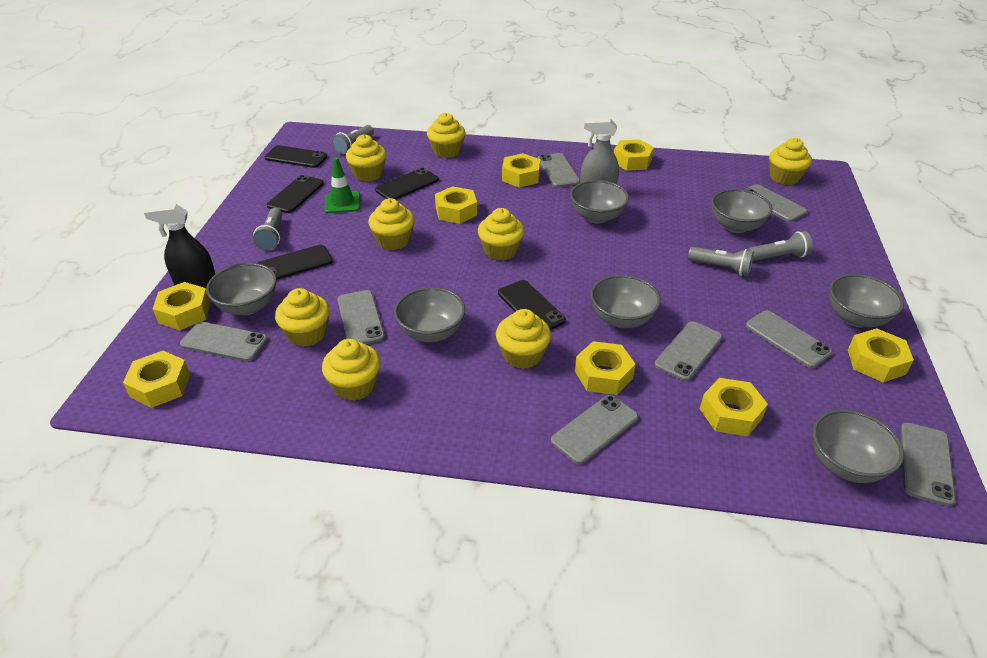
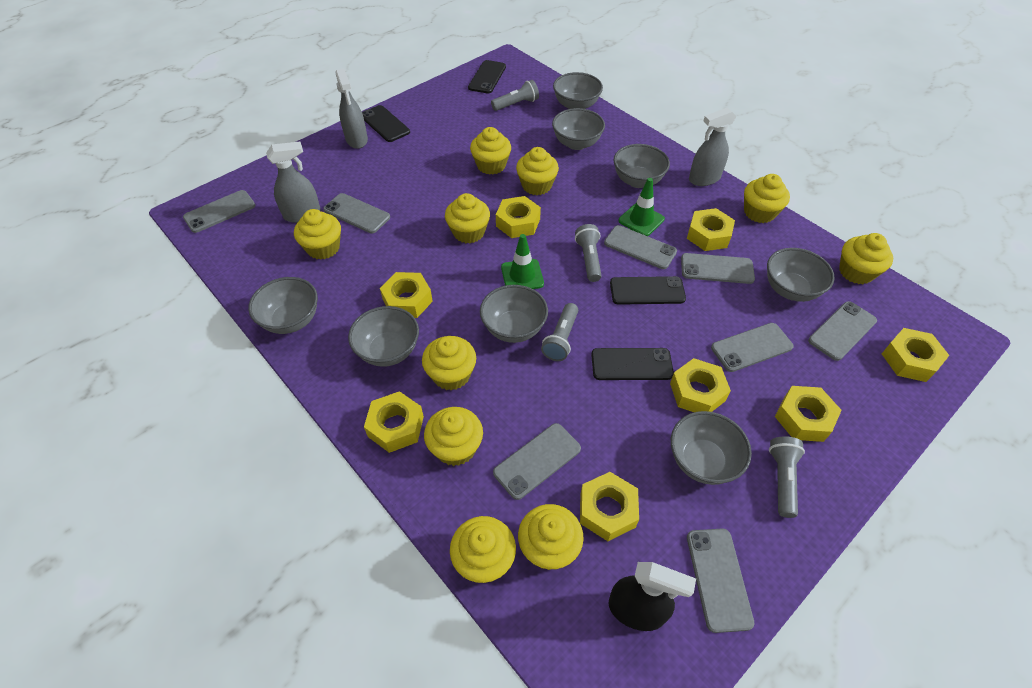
black phone: [257,245,333,280] [265,145,328,168] [267,175,324,213] [375,168,439,200] [498,280,566,330] = 5 -> [362,105,410,142] [468,60,506,94] [591,348,674,380] [610,276,686,305] = 4
green traffic cone: [325,157,360,213] = 1 -> [501,234,544,289] [619,178,665,236] = 2
grey bowl: [206,263,277,315] [394,287,465,342] [570,180,629,224] [590,275,661,328] [711,189,773,233] [812,409,904,483] [829,274,904,327] = 7 -> [248,277,318,334] [348,306,419,367] [480,285,548,343] [552,108,605,150] [553,72,603,109] [614,144,670,188] [671,411,752,485] [767,248,835,302] = 8
grey spray bottle: [580,118,619,184] = 1 -> [266,142,321,223] [336,68,368,149] [689,107,736,186] = 3
yellow cupcake: [275,288,330,347] [322,339,381,401] [346,135,387,181] [368,198,415,250] [427,113,466,158] [478,208,524,260] [496,309,551,369] [769,138,812,185] = 8 -> [294,209,341,260] [422,336,476,390] [424,407,483,466] [445,193,490,243] [450,516,516,583] [470,127,511,175] [516,147,559,195] [518,504,584,570] [744,174,790,223] [839,233,893,284] = 10

